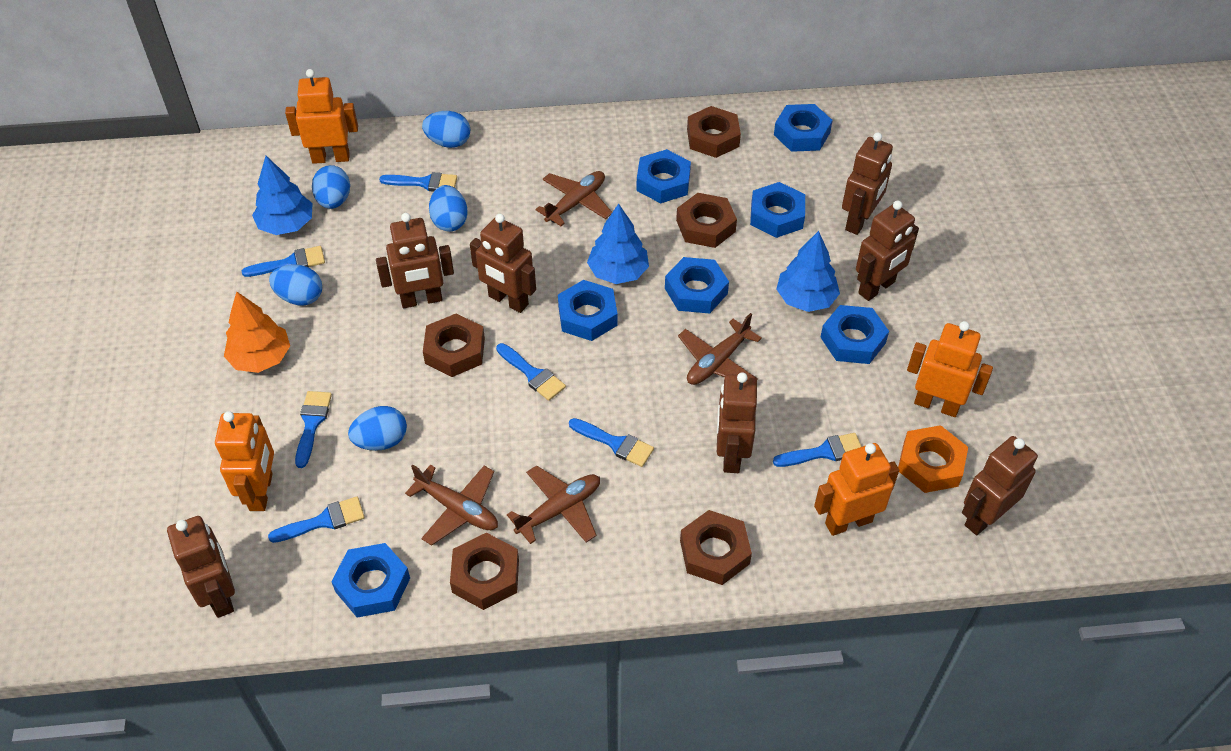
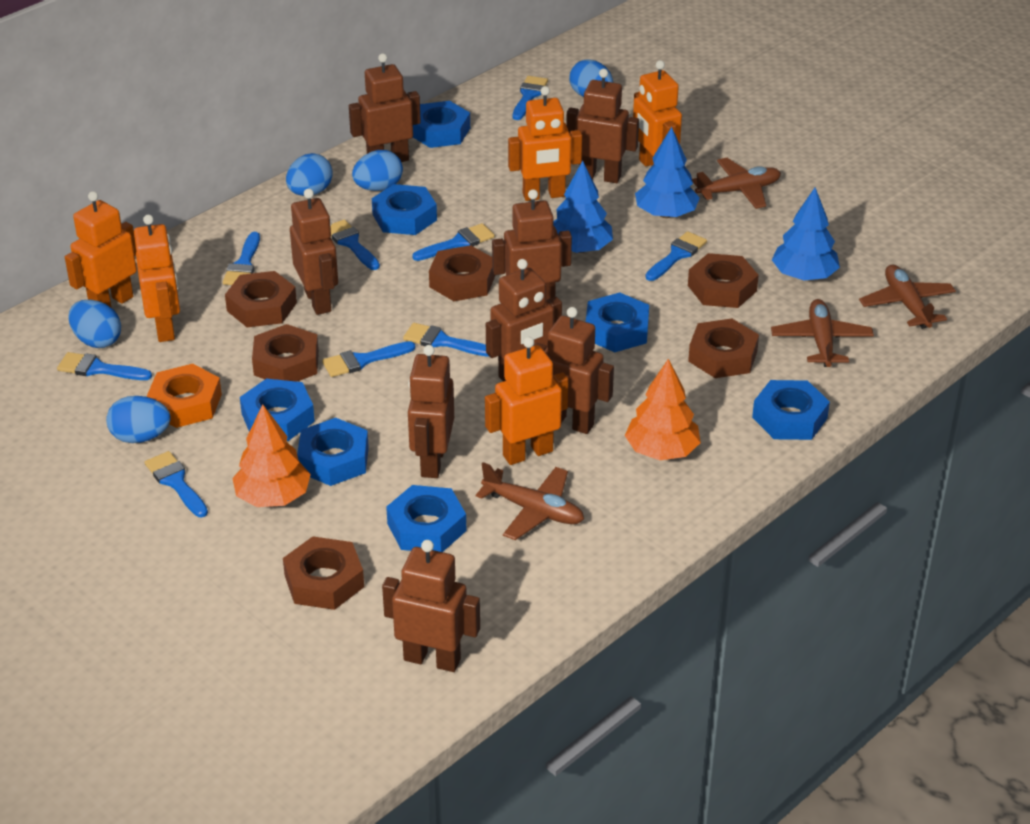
blue brush: [242,246,325,277] [268,496,365,543] [295,391,332,468] [379,172,457,192] [496,343,566,401] [569,418,654,467] [773,433,862,467] = 7 -> [57,352,152,380] [145,451,208,517] [223,232,260,285] [322,341,415,377] [331,220,380,270] [403,323,490,357] [412,223,495,261] [513,76,548,120] [646,231,707,281] = 9
brown nut: [423,313,485,377] [450,533,519,610] [676,193,737,248] [680,510,752,585] [687,106,741,158] = 5 -> [225,271,297,327] [252,324,319,382] [283,536,364,610] [429,245,496,301] [688,253,759,308] [688,318,759,378] = 6
brown robot: [167,516,235,618] [376,213,454,308] [470,214,536,313] [717,372,757,473] [842,132,893,235] [856,200,919,301] [962,436,1038,535] = 7 -> [290,189,338,315] [349,53,421,162] [382,540,480,672] [408,345,454,478] [486,259,562,382] [492,189,572,301] [534,307,614,434] [566,69,639,183] = 8
orange robot: [215,411,274,511] [285,69,358,164] [814,443,899,536] [907,321,993,417] = 4 -> [65,191,137,308] [134,215,180,342] [485,337,568,465] [508,86,582,201] [633,60,682,167] = 5
orange tree: [224,291,290,373] = 1 -> [232,404,311,507] [625,359,701,460] = 2

